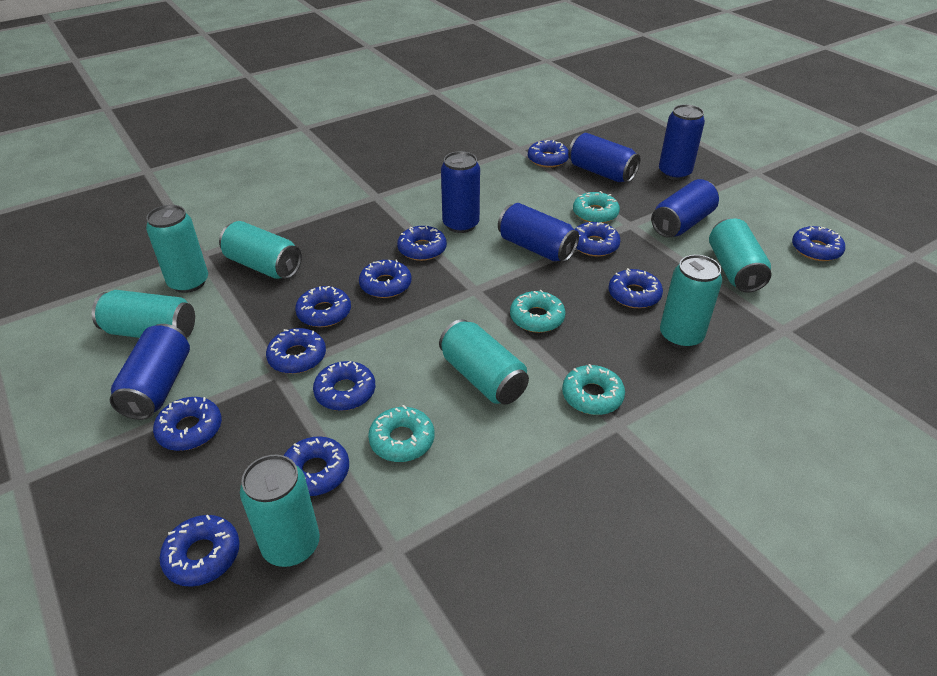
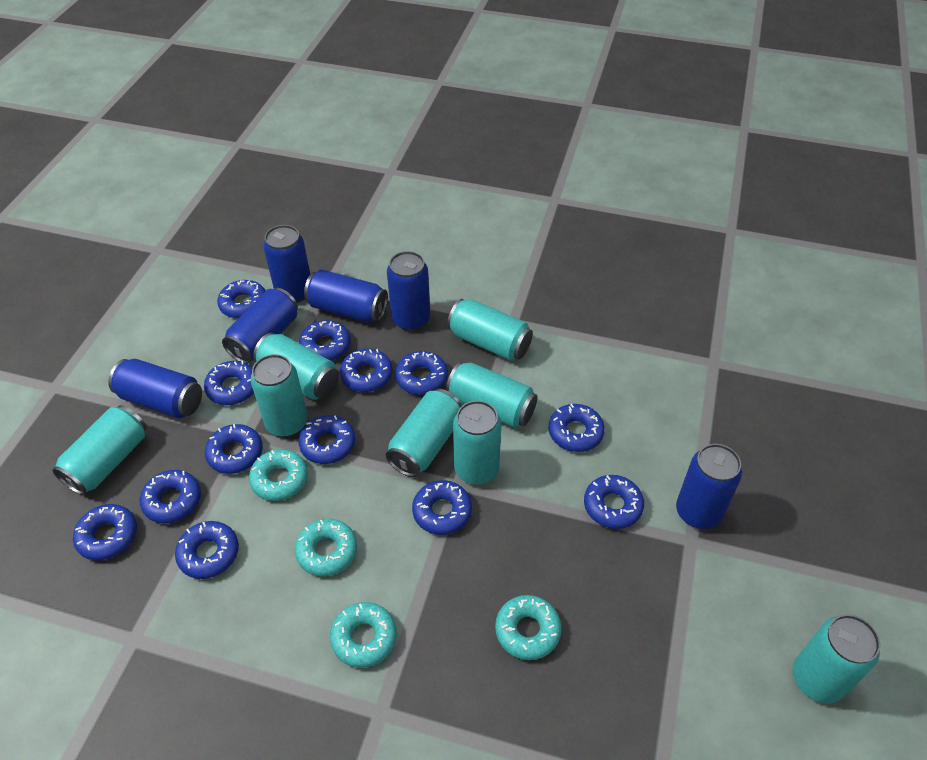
blue donut: [153,397,222,451] [160,515,240,587] [266,328,326,374] [284,436,349,496] [295,286,351,327] [313,361,375,411] [359,259,411,298] [397,226,447,261] [528,140,569,168] [574,222,621,257] [608,268,663,308] [792,226,845,261] = 12 -> [73,504,137,560] [140,470,201,523] [175,521,239,579] [204,361,254,405] [205,424,263,474] [217,280,266,318] [299,320,351,361] [299,415,355,464] [340,348,393,392] [395,351,448,395] [412,480,472,535] [548,404,605,452] [584,475,644,529] = 13
turquoise can: [92,290,195,338] [146,205,208,293] [219,221,302,279] [240,455,320,567] [439,319,529,405] [660,255,722,348] [709,218,772,292] = 7 -> [52,405,147,495] [251,354,308,437] [253,333,339,400] [386,389,462,477] [446,362,538,428] [447,299,533,361] [453,400,501,485] [793,614,880,704] = 8

